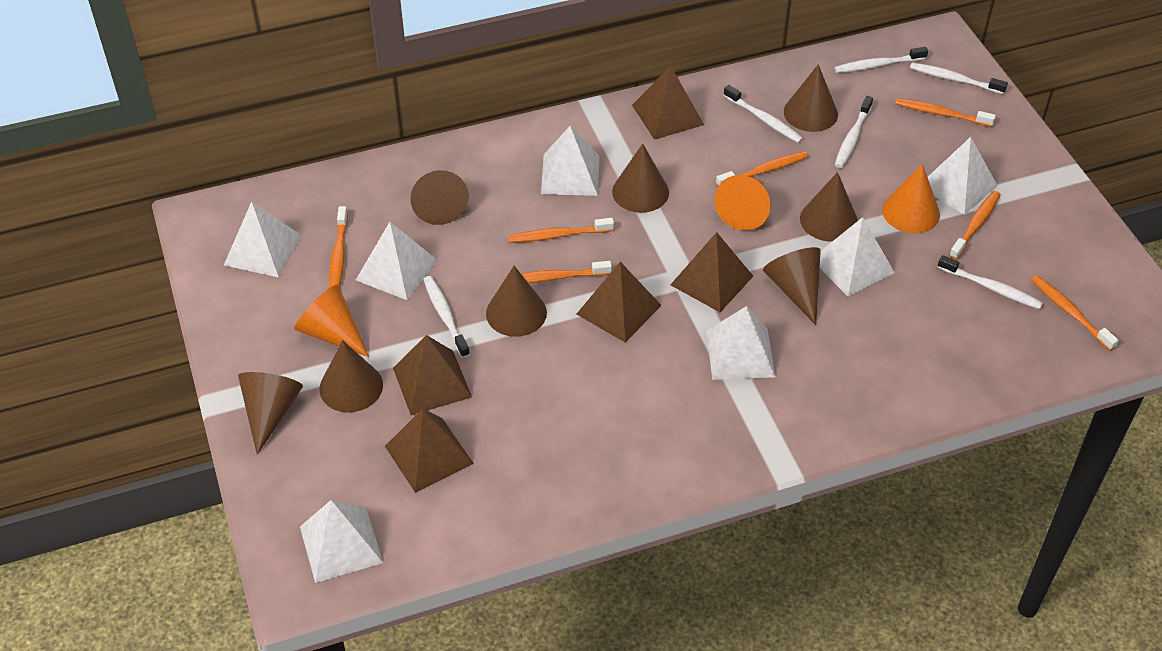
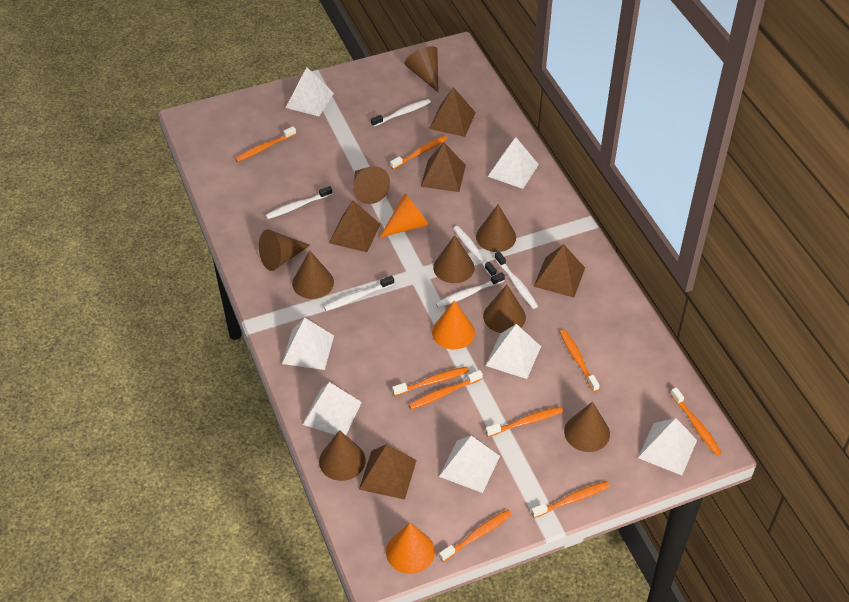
brown cone: [238,372,303,455] [320,340,383,413] [410,170,469,225] [486,266,547,337] [612,143,669,213] [763,247,821,325] [784,64,838,132] [800,172,858,242] = 8 -> [259,230,310,271] [292,250,334,299] [319,430,366,481] [353,166,390,204] [405,46,439,92] [433,235,475,283] [476,204,516,252] [483,285,526,333] [564,402,610,452] = 9
orange toothbrush: [329,206,348,288] [503,261,612,283] [508,218,614,243] [716,151,808,187] [895,98,996,127] [949,191,1000,260] [1031,275,1119,351] = 7 -> [235,126,296,162] [390,136,447,169] [392,366,469,396] [409,370,483,410] [439,510,512,562] [485,406,563,437] [531,481,610,518] [560,330,600,392] [671,387,722,456] = 9

